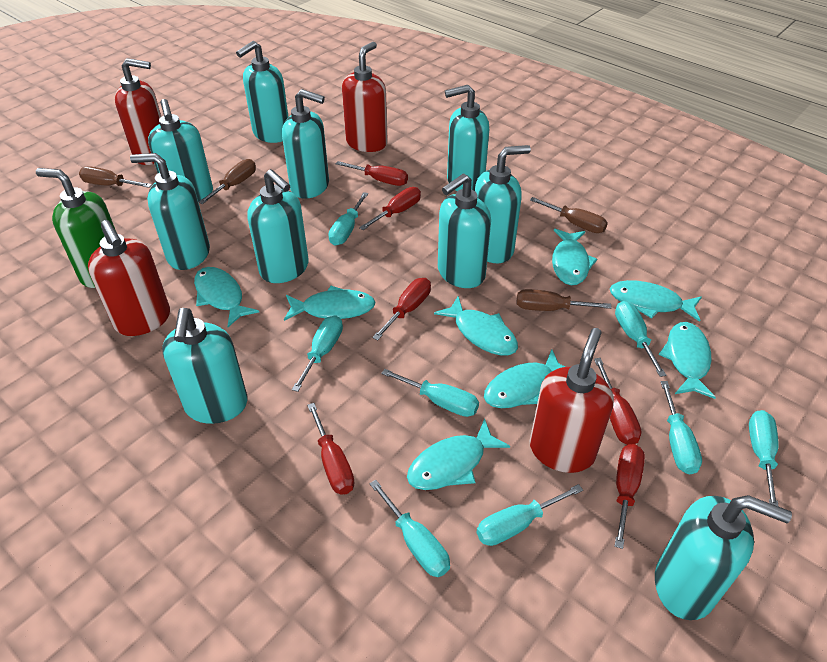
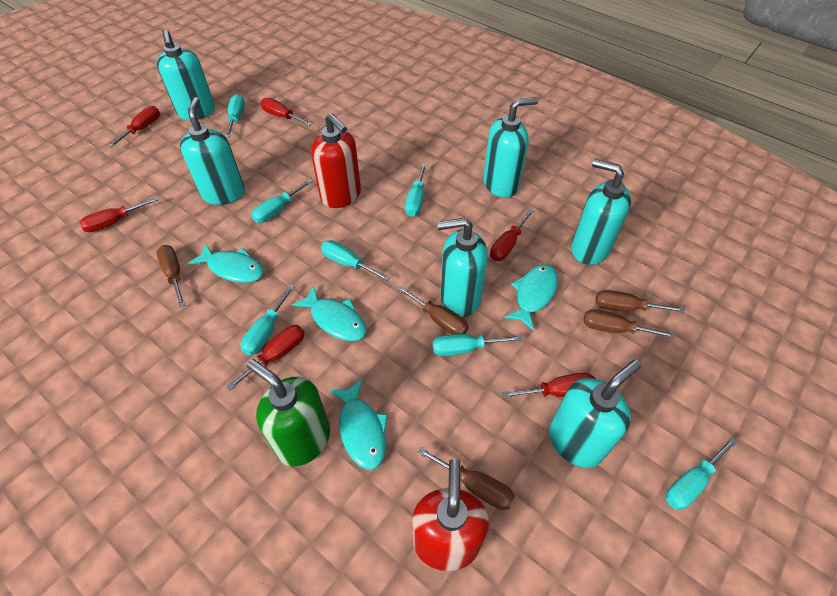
brown screwdriver: [79,166,152,188] [198,159,256,204] [517,289,612,311] [530,197,608,233] = 4 -> [156,245,186,307] [396,285,469,334] [417,447,515,510] [583,309,675,338] [595,290,685,313] = 5
red soap dispenser: [88,220,170,336] [115,58,161,165] [342,42,388,152] [530,328,614,473] = 4 -> [311,113,361,208] [412,459,489,571] = 2
turquoise fish: [194,267,259,327] [284,286,376,321] [407,418,510,490] [434,296,518,355] [484,349,565,408] [552,229,597,285] [610,280,702,322] [659,322,716,399] = 8 -> [188,243,264,283] [291,285,366,341] [329,379,388,470] [504,264,558,331] = 4
turquoise screwdriver: [292,315,343,392] [328,192,368,245] [370,480,450,577] [381,369,479,417] [476,484,583,546] [615,301,666,377] [660,381,702,475] [749,410,779,507] = 8 -> [225,94,245,138] [241,284,295,355] [251,179,313,223] [321,240,390,281] [405,164,427,217] [432,334,522,356] [666,437,738,510] = 7
turquoise soap dispenser: [130,153,210,270] [148,99,213,202] [162,308,248,424] [236,41,289,143] [247,169,309,283] [282,89,329,199] [438,174,491,288] [445,85,489,191] [475,145,531,263] [655,495,792,620] = 10 -> [157,29,215,120] [180,97,245,205] [437,218,488,317] [483,97,538,198] [549,360,641,468] [571,159,631,265] = 6

